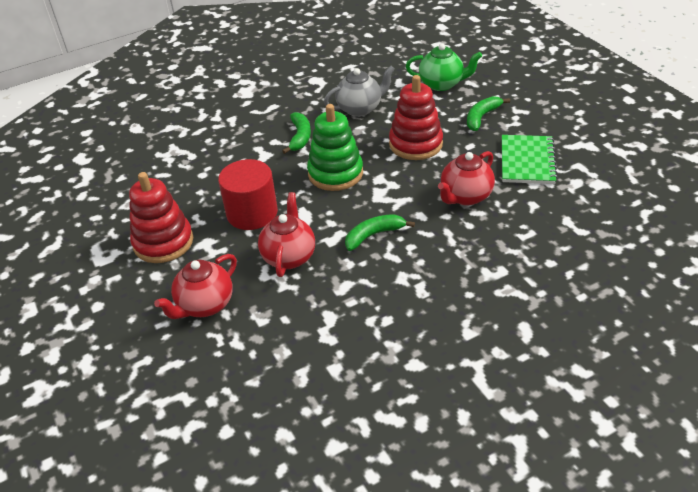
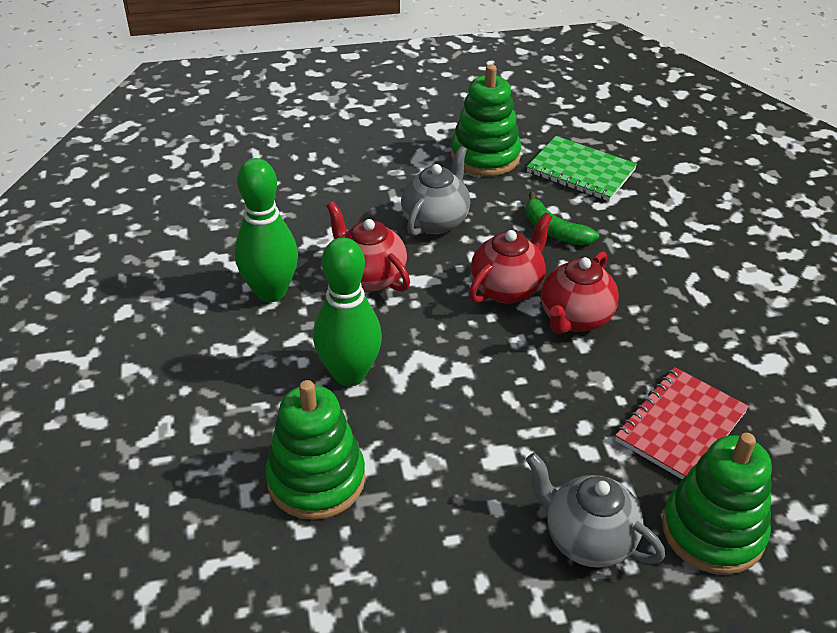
green banana: [282,112,311,154] [345,214,415,251] [467,96,510,131] = 3 -> [526,192,599,245] = 1
green bowling pin: none = 0 -> [235,158,298,302] [313,238,382,386] = 2
green stacking toy: [307,104,363,191] = 1 -> [265,380,365,520] [451,64,521,176] [662,433,772,575] = 3
green teapot: [406,43,482,91] = 1 -> none = 0
grey teapot: [324,66,395,117] = 1 -> [401,146,470,236] [526,453,665,568] = 2
red cylinder: [218,159,278,230] = 1 -> none = 0
red notebook: none = 0 -> [615,367,749,479] = 1
red stacking toy: [129,172,193,263] [389,75,443,160] = 2 -> none = 0

